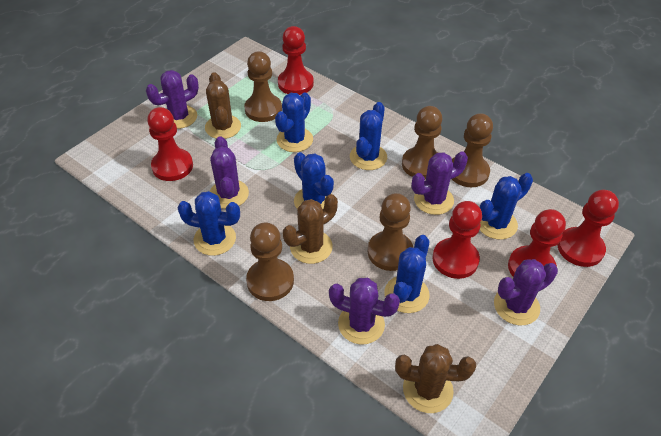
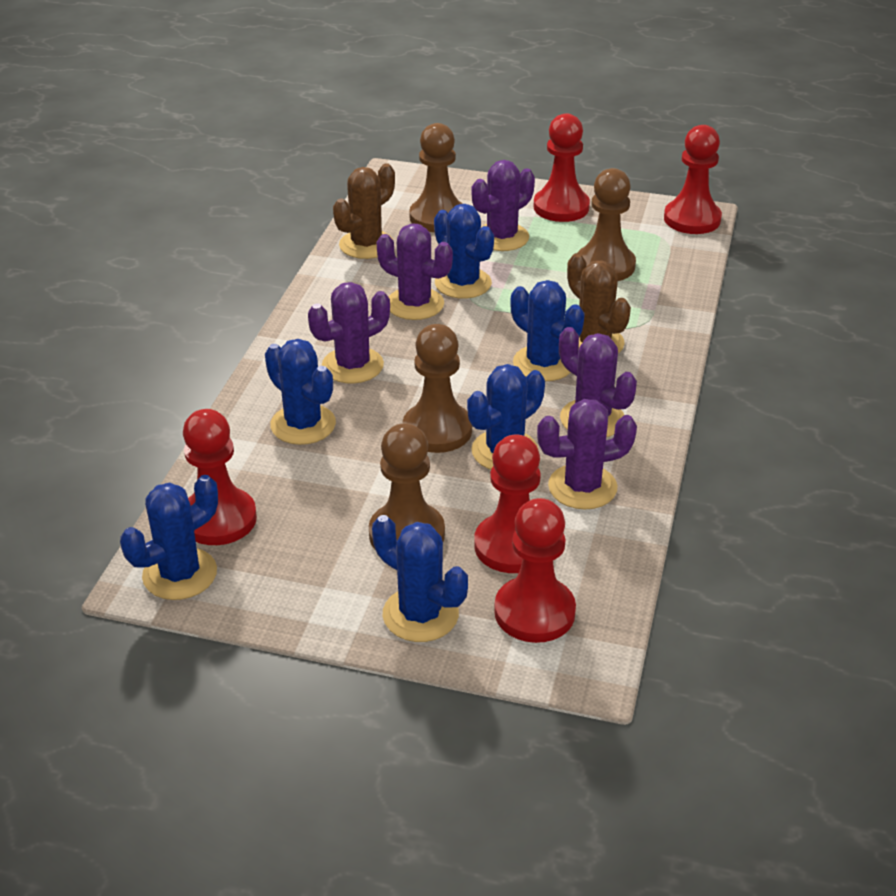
brown cactus: [205,72,241,139] [283,194,338,264] [395,344,476,413] = 3 -> [333,163,395,259] [567,253,631,354] = 2
brown pawn: [244,51,282,122] [246,222,294,301] [368,193,413,271] [402,106,442,179] [452,113,493,187] = 5 -> [369,423,445,549] [403,324,472,453] [409,123,463,232] [578,168,636,281] = 4

